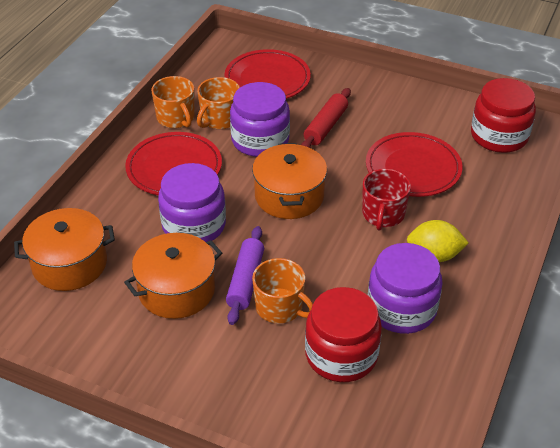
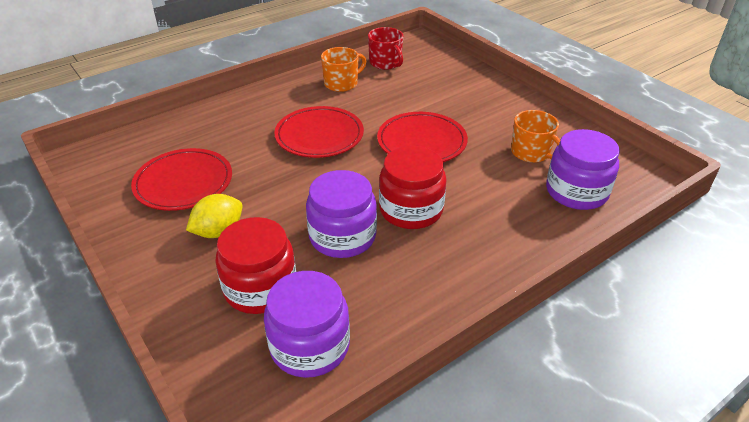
orange mug: [151,76,195,128] [197,77,240,129] [252,258,313,324] = 3 -> [321,47,366,92] [511,110,560,163] = 2
orange pot: [14,208,115,291] [124,233,222,319] [252,143,327,219] = 3 -> none = 0
purple rolling pin: [226,226,264,325] = 1 -> none = 0
red rolling pin: [301,88,351,148] = 1 -> none = 0

